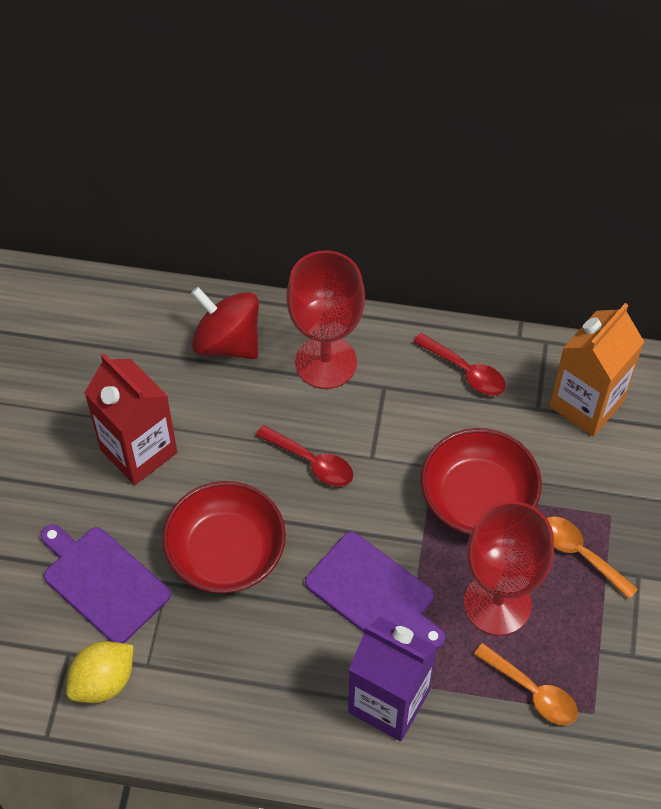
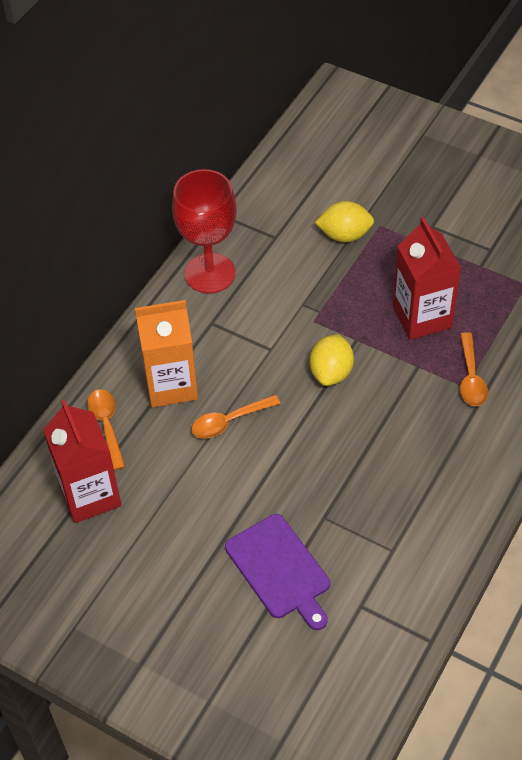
orange spoon: [474,643,578,725] [547,516,638,599] = 2 -> [87,389,125,470] [191,395,281,439] [460,332,488,406] = 3
purple carton: [348,616,437,741] = 1 -> none = 0
purple cutting board: [40,524,171,643] [305,532,445,649] = 2 -> [225,514,330,630] = 1
red bowl: [162,481,286,593] [421,428,542,535] = 2 -> none = 0
red carton: [84,353,177,485] = 1 -> [43,399,121,523] [393,217,461,340] = 2
red goblet: [286,250,365,389] [464,501,554,636] = 2 -> [172,169,237,293] = 1
red spinning top: [191,287,259,359] = 1 -> none = 0
red spoon: [256,425,353,487] [413,333,506,396] = 2 -> none = 0
yellow lemon: [66,641,133,703] = 1 -> [310,334,354,386] [315,201,374,242] = 2

